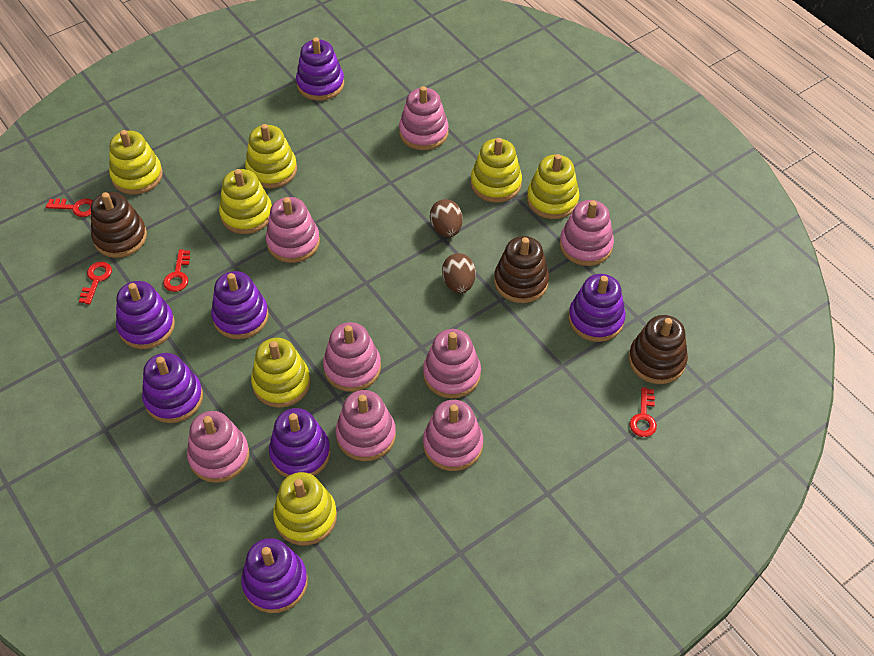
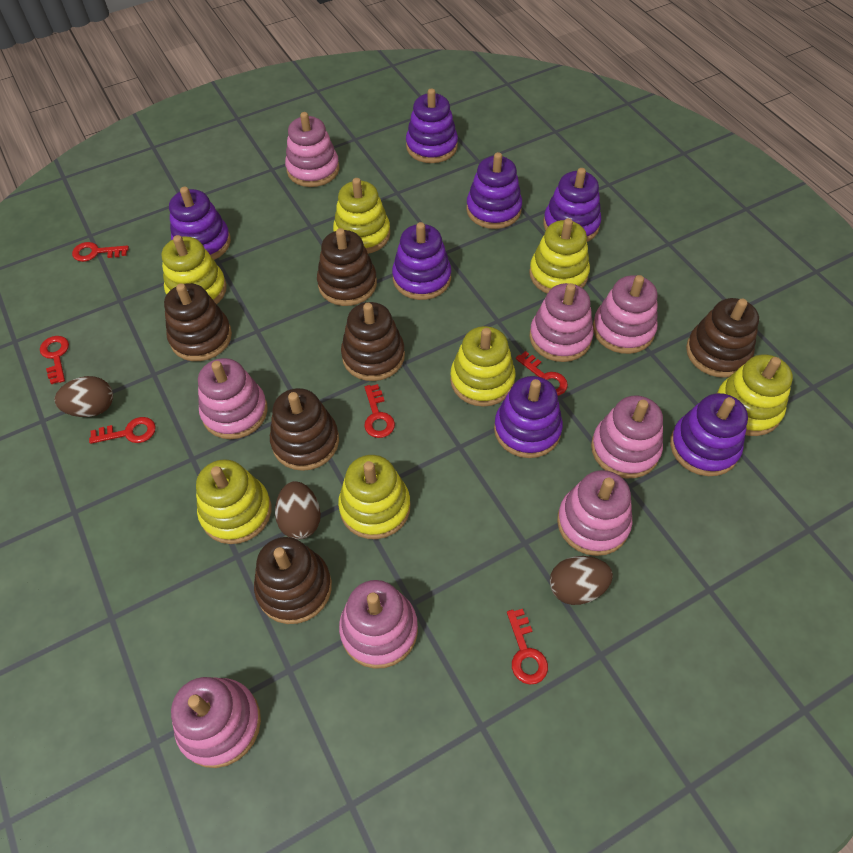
brown egg: [430,199,463,237] [442,253,476,293] = 2 -> [54,376,113,417] [275,481,321,539] [550,556,613,605] = 3
brown stacking toy: [91,192,147,258] [494,236,549,303] [629,315,688,384] = 3 -> [164,283,232,361] [254,537,332,624] [270,388,339,471] [317,228,377,306] [341,302,405,381] [686,298,759,378] = 6
red key: [46,198,93,217] [79,262,112,305] [163,249,190,292] [630,387,657,437] = 4 -> [40,336,69,384] [72,242,129,262] [89,417,156,444] [364,384,395,438] [507,609,548,684] [516,351,568,396] = 6

